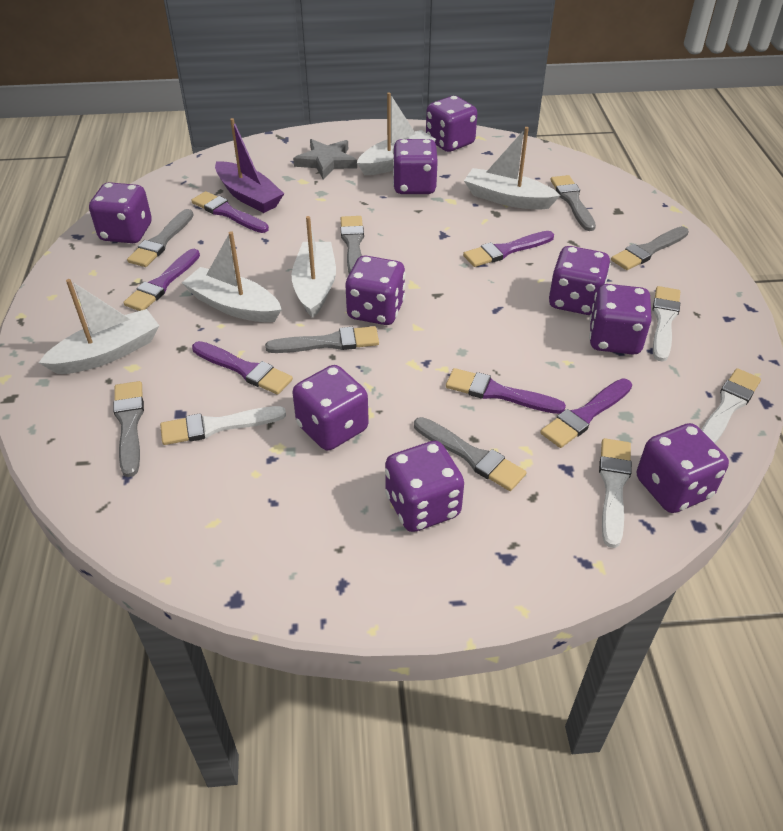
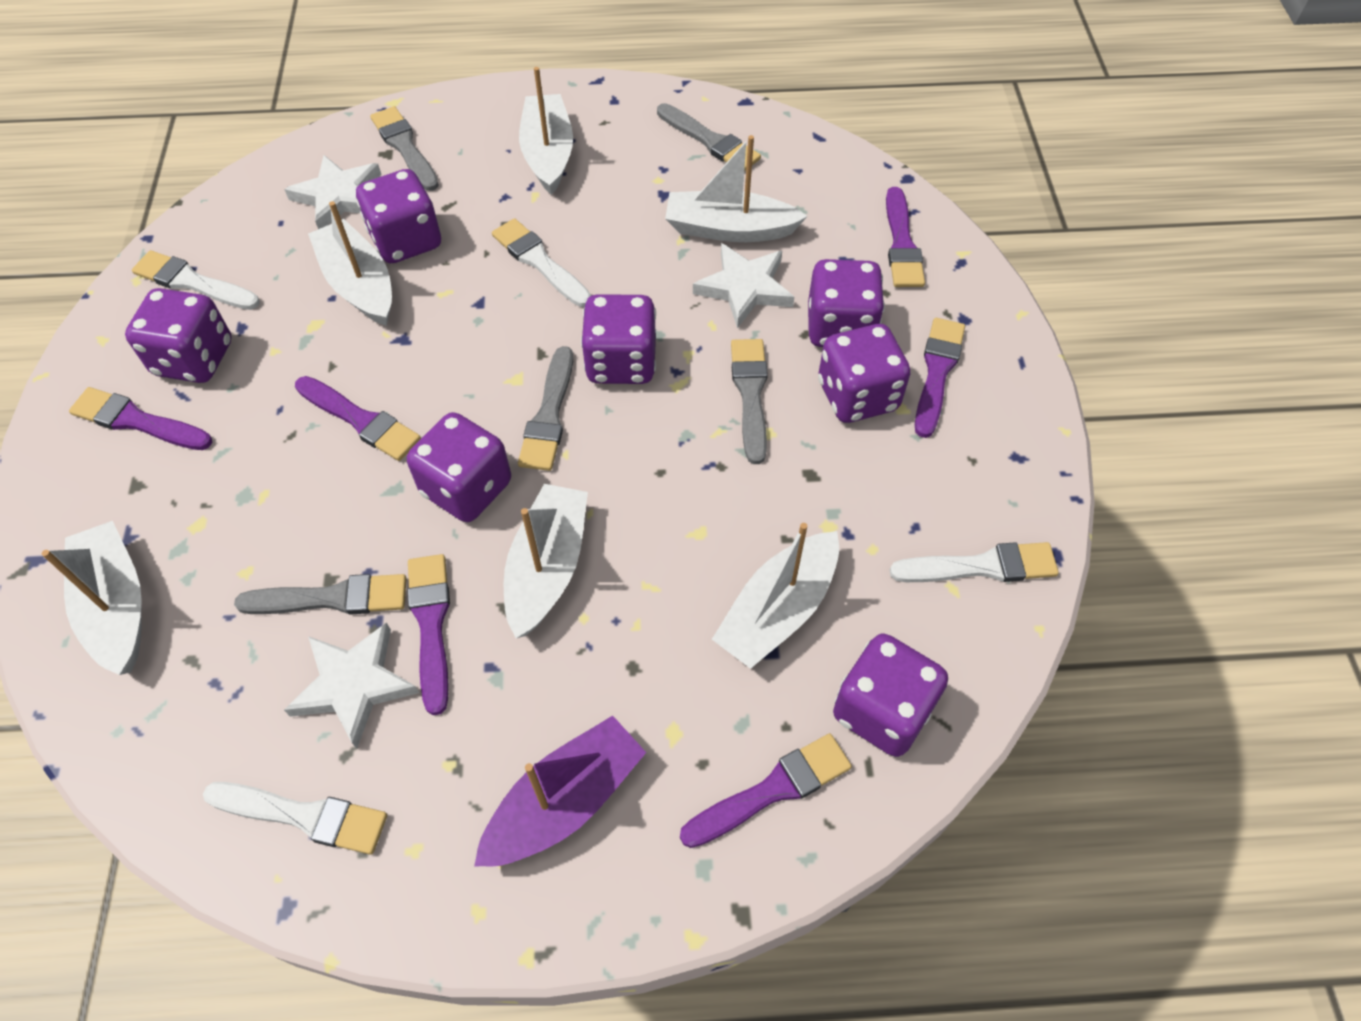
grey brush: [113,381,144,477] [127,209,194,267] [265,326,379,353] [340,216,364,274] [414,417,526,491] [551,175,596,231] [611,226,689,270] = 7 -> [234,574,407,615] [370,106,439,191] [518,346,573,471] [657,103,761,172] [731,339,768,464] = 5
grey star: [293,139,357,179] = 1 -> none = 0
purple dice: [89,182,152,243] [293,365,369,451] [346,255,406,325] [385,441,464,532] [393,139,438,194] [426,96,477,152] [549,246,611,315] [589,284,652,355] [637,423,729,513] = 9 -> [125,288,232,383] [356,169,441,263] [407,412,511,522] [581,294,656,384] [808,259,885,347] [818,324,911,423] [833,634,948,757] = 7
white boat: [39,279,159,374] [182,231,282,322] [292,216,336,318] [357,92,436,175] [464,127,561,210] = 5 -> [42,521,142,675] [308,201,392,326] [504,484,588,638] [519,67,573,195] [665,135,808,242] [712,523,839,669] = 6
white star: none = 0 -> [284,155,382,229] [284,622,419,749] [693,243,794,328] = 3

